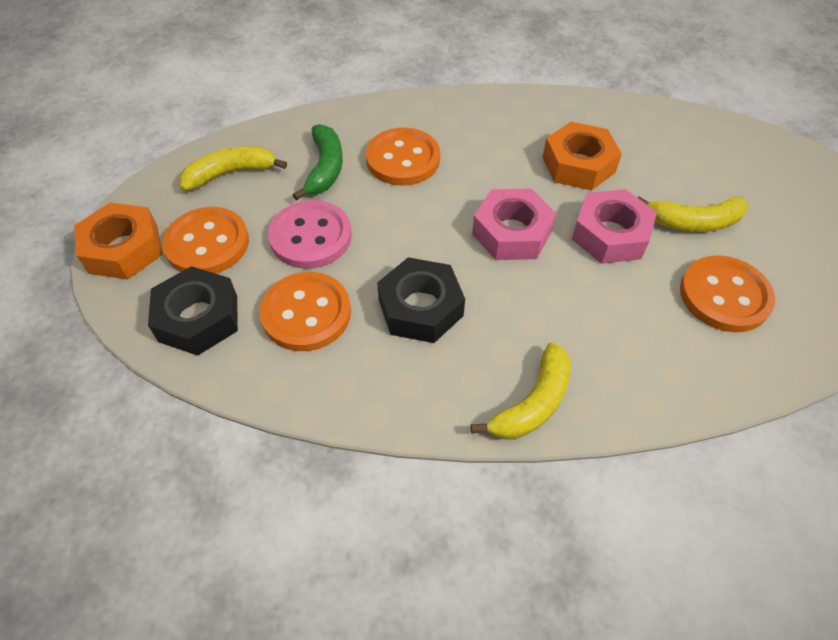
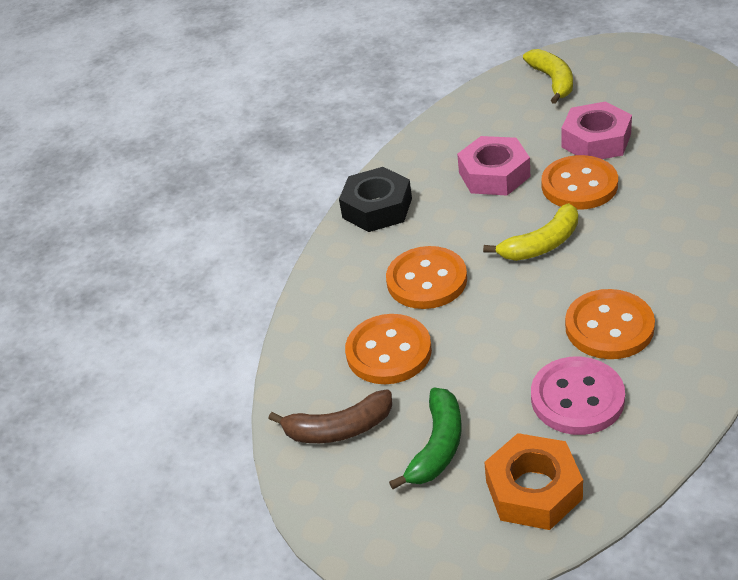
black nut: [148,266,238,356] [377,257,465,343] = 2 -> [339,167,412,232] = 1
brown banana: none = 0 -> [268,389,392,443] = 1
orange nut: [74,202,163,279] [543,122,622,190] = 2 -> [484,433,583,530] = 1
yellow banana: [179,146,287,191] [471,342,571,440] [637,196,748,232] = 3 -> [483,203,578,261] [523,49,573,104] = 2

